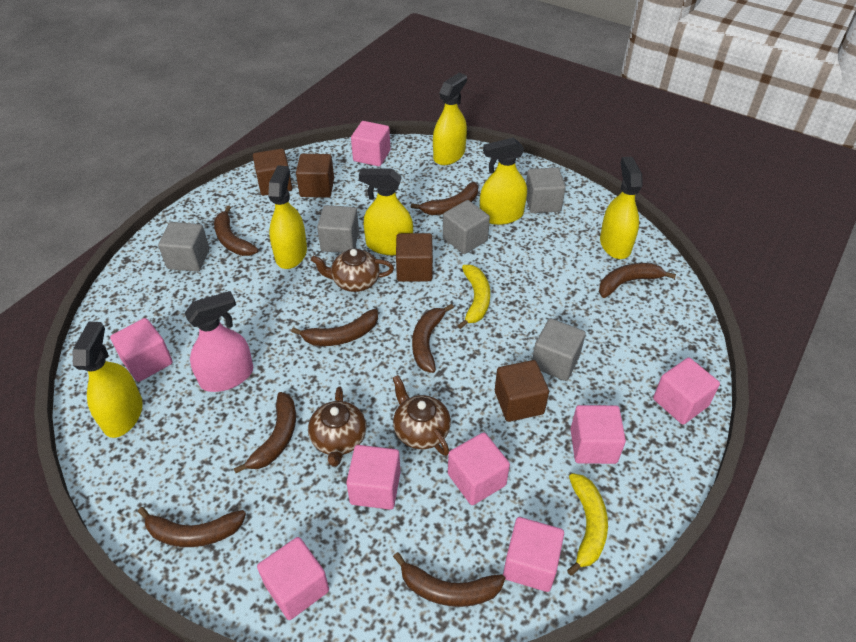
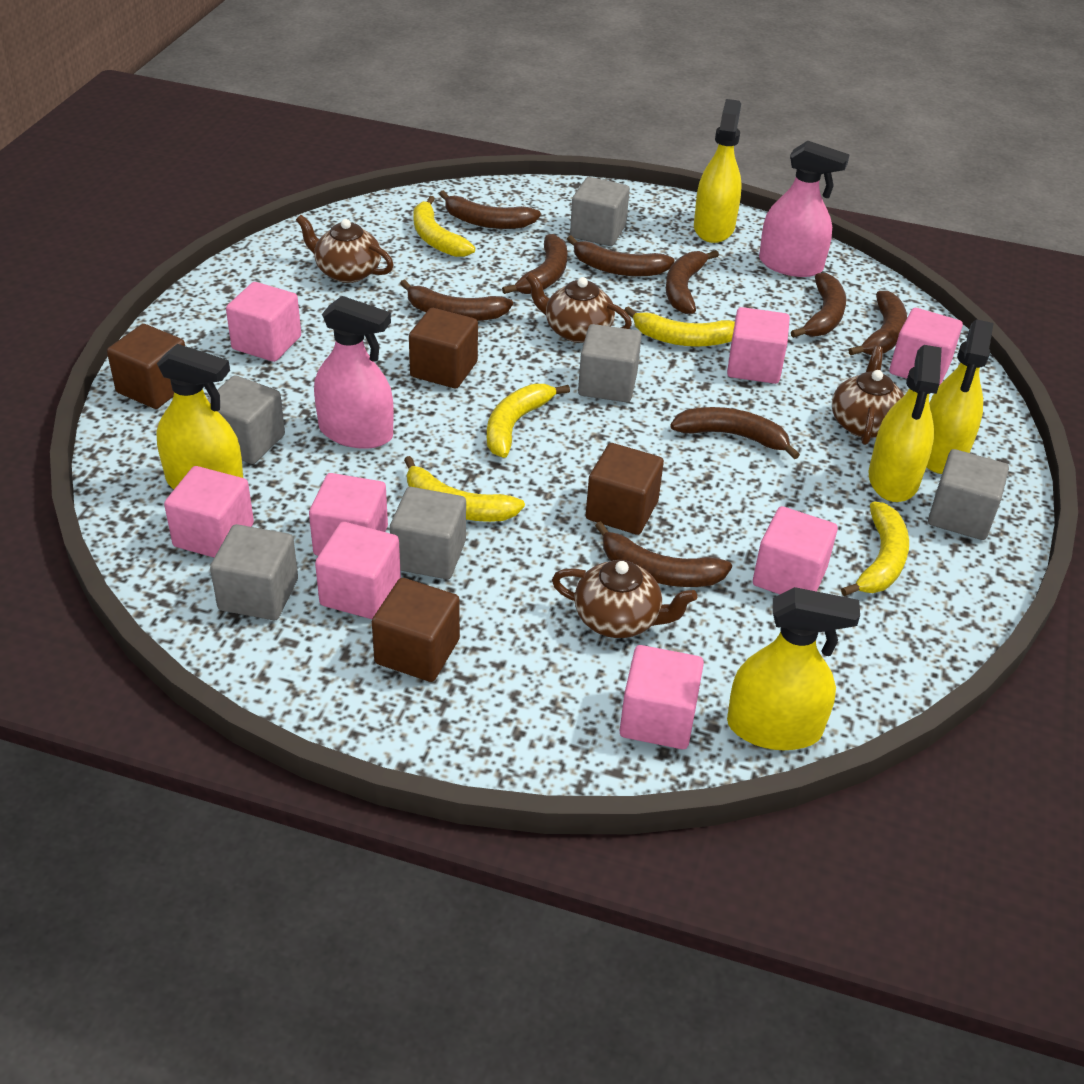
brown banana: [138,507,246,547] [214,205,258,256] [234,392,296,473] [291,309,378,346] [393,552,505,607] [411,182,478,215] [412,304,454,373] [599,263,676,298] = 8 -> [400,279,513,321] [439,190,541,229] [502,234,567,294] [567,235,674,276] [595,521,732,587] [666,250,719,314] [670,407,800,459] [791,273,846,338] [849,291,907,355] = 9
brown teapot: [308,387,366,466] [311,248,394,292] [393,375,451,456] = 3 -> [296,215,394,283] [526,273,632,343] [552,560,697,638] [832,346,904,445] = 4
grey cube: [158,222,210,272] [317,205,359,253] [443,200,490,254] [526,167,566,213] [532,318,586,381] = 5 -> [207,375,285,464] [210,524,298,620] [390,487,466,579] [570,177,630,246] [578,324,642,402] [928,449,1009,540] = 6
pink spray bottle: [185,291,253,392] = 1 -> [314,296,394,449] [759,141,850,277] = 2
yellow banana: [458,265,490,329] [567,473,608,576] = 2 -> [404,456,525,522] [413,196,475,257] [487,384,570,458] [624,306,735,347] [841,501,909,596] = 5
yellow spray bottle: [73,322,143,438] [268,165,307,269] [359,168,413,255] [433,73,467,165] [480,138,527,225] [600,157,643,259] = 6 -> [157,344,243,489] [694,99,742,243] [727,587,860,750] [869,345,942,502] [927,319,994,474] = 5

